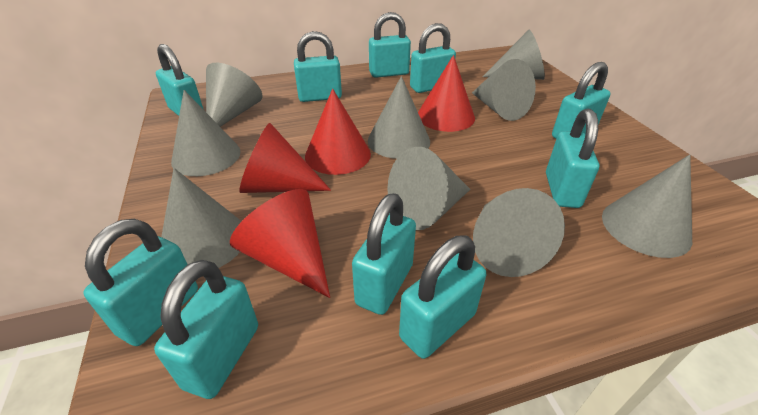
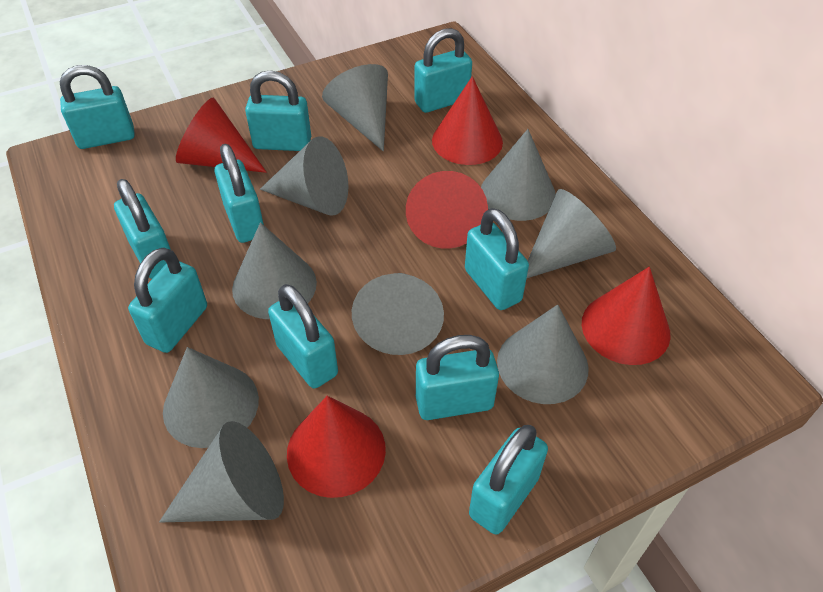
red cone: [230,189,330,298] [239,123,331,193] [305,88,371,175] [418,55,475,132] = 4 -> [176,98,267,173] [287,396,386,498] [406,171,488,249] [432,76,503,165] [582,267,671,365] = 5

